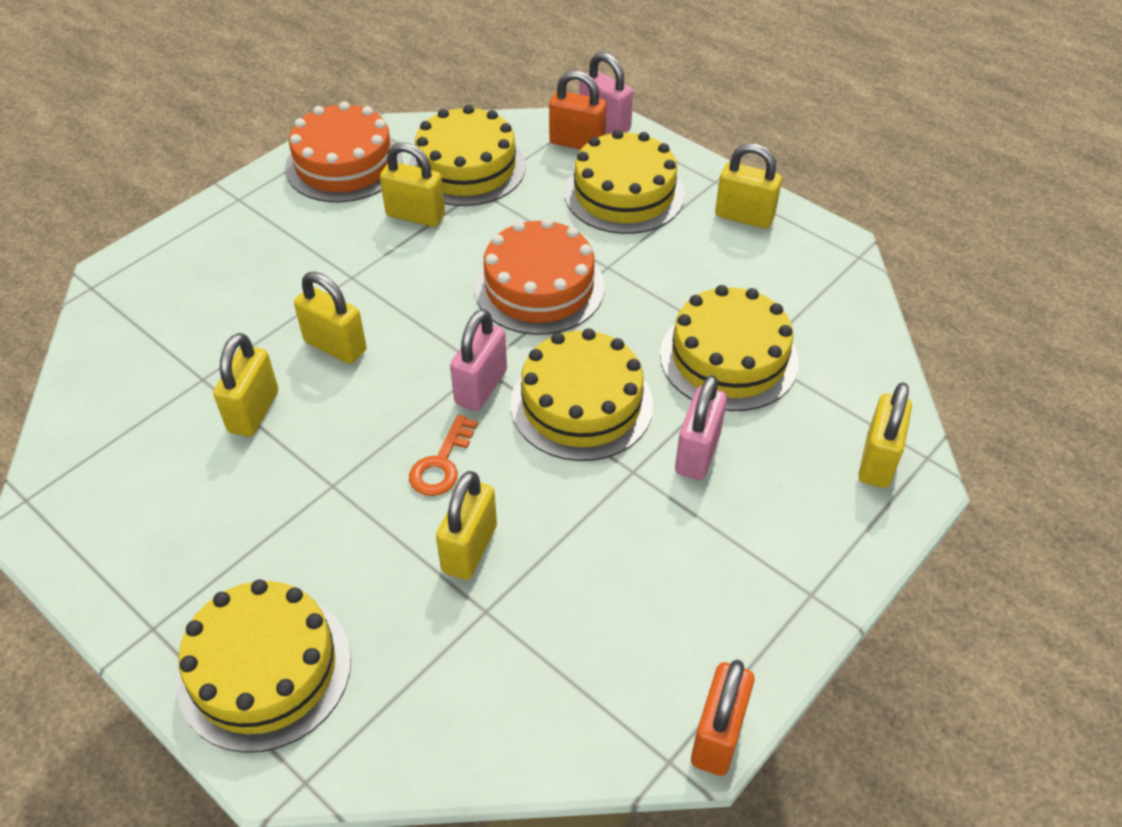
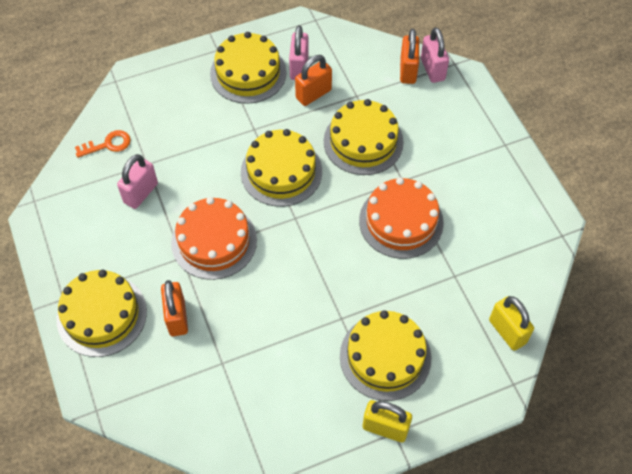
orange padlock: [549,71,607,150] [691,660,755,776] = 2 -> [161,280,188,336] [295,55,332,106] [400,29,419,84] = 3
yellow padlock: [213,333,278,437] [294,272,367,364] [380,142,445,227] [436,471,497,580] [715,143,782,229] [858,382,912,488] = 6 -> [363,400,412,442] [489,296,534,351] = 2

